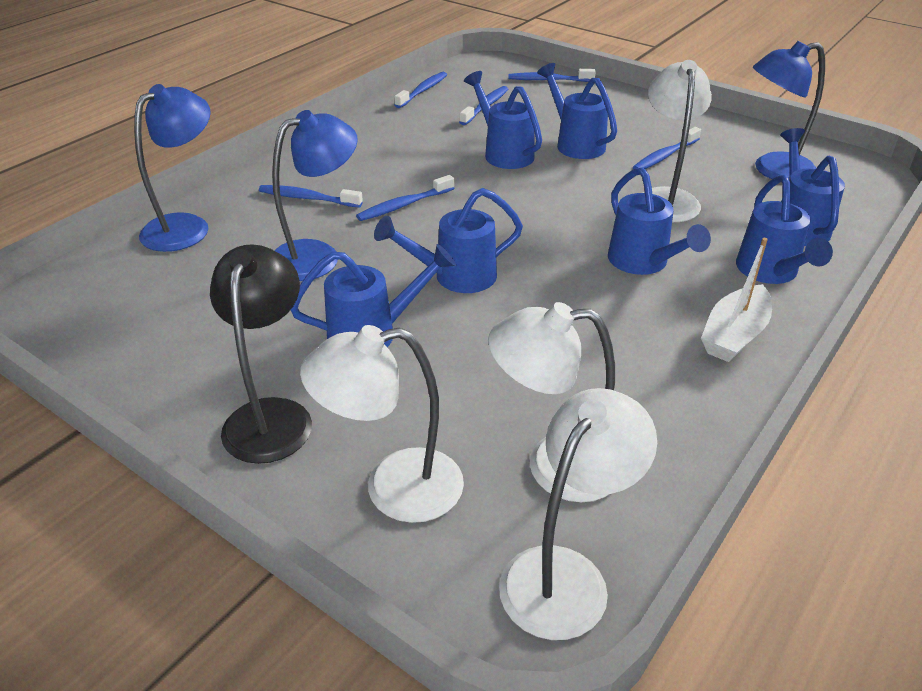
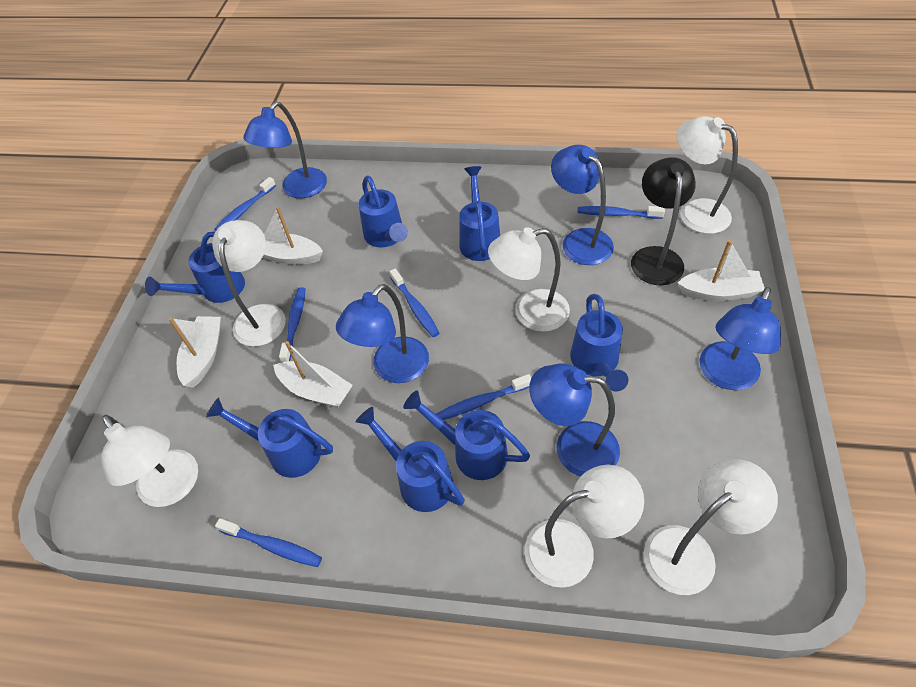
blue lamp: [134,84,211,252] [272,110,358,281] [753,41,825,179] = 3 -> [244,102,327,198] [336,284,429,383] [529,363,620,477] [551,145,614,265] [700,287,781,390] = 5
white boat: [701,238,772,362] = 1 -> [168,316,221,388] [262,207,323,265] [273,341,353,408] [678,240,765,301] = 4
white lamp: [300,325,464,523] [488,302,615,502] [499,388,657,640] [642,60,712,222] = 4 -> [101,415,198,507] [212,220,286,347] [488,227,570,332] [525,465,644,588] [643,459,778,595] [677,116,738,234] = 6

